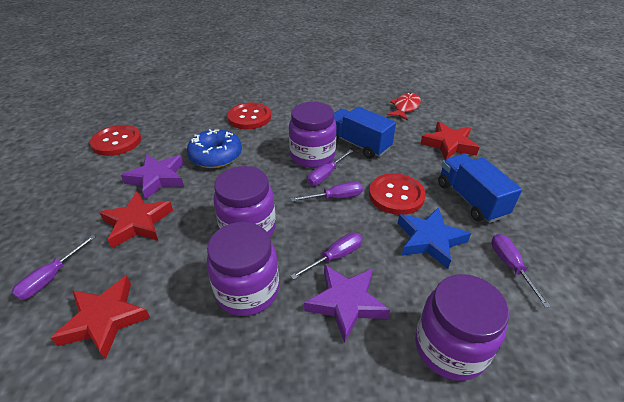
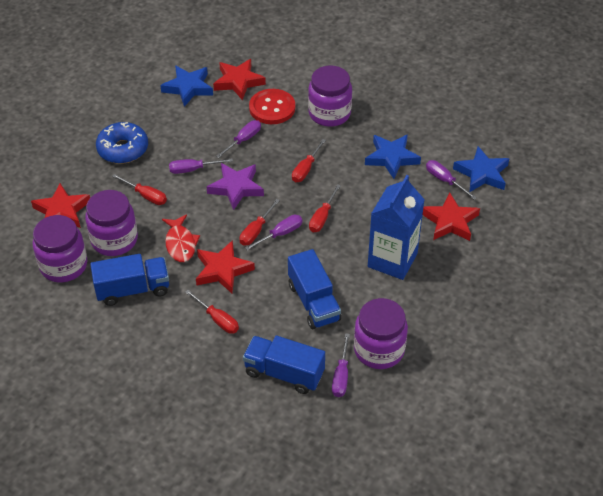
blue carton: none = 0 -> [368,175,425,280] = 1
blue star: [398,207,471,269] = 1 -> [160,65,213,107] [365,134,421,179] [453,146,509,192] = 3
blue truck: [334,107,396,159] [438,154,522,223] = 2 -> [90,254,169,306] [243,336,325,394] [288,249,341,329] = 3
purple star: [121,154,184,200] [304,265,390,343] = 2 -> [207,163,264,210] = 1
red button: [90,125,141,156] [227,102,271,129] [369,173,426,215] = 3 -> [249,89,295,124] = 1
red screwdriver: none = 0 -> [112,174,167,205] [185,290,239,334] [240,199,280,246] [292,139,326,182] [309,184,341,232] = 5
red star: [51,276,150,360] [99,191,173,248] [420,122,480,159] = 3 -> [31,183,90,228] [196,240,255,293] [213,59,266,100] [423,193,480,241] = 4

